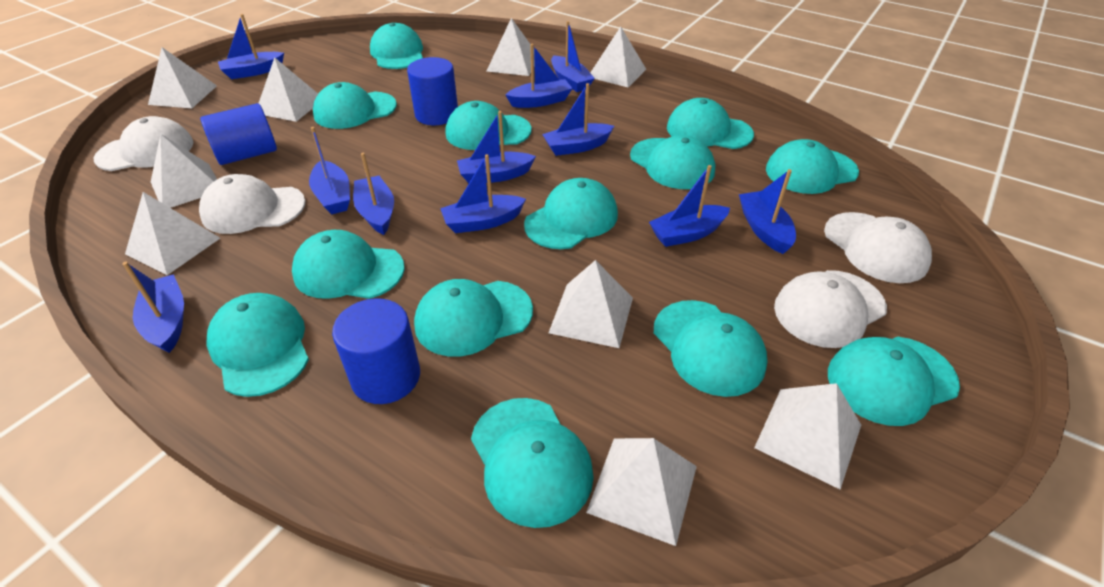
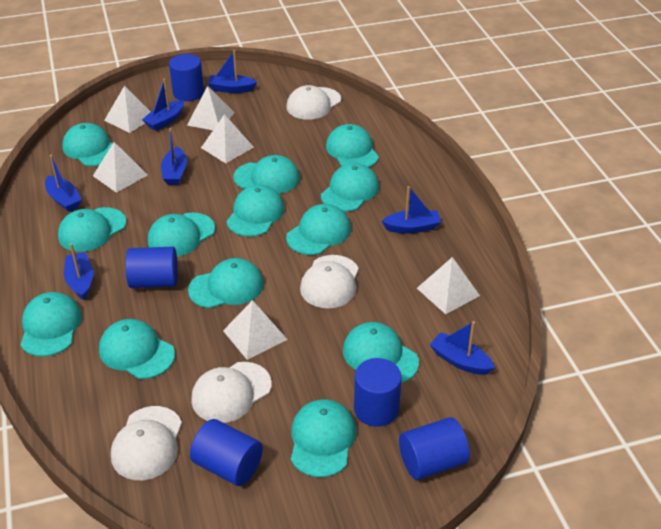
blue boat: [122,262,184,353] [218,14,284,79] [309,127,350,214] [353,153,394,235] [440,154,526,233] [457,111,536,183] [506,44,573,108] [542,83,614,156] [551,21,595,92] [649,165,730,247] [739,169,796,254] = 11 -> [45,155,82,212] [64,243,93,300] [142,78,184,131] [161,128,187,185] [208,50,257,93] [382,186,441,234] [430,321,495,375] = 7
blue cylinder: [200,103,277,165] [332,298,420,404] [407,57,458,125] = 3 -> [125,247,178,288] [169,54,204,101] [190,419,263,486] [354,358,402,427] [399,417,470,480] = 5
white pyramid: [125,192,220,275] [148,47,217,108] [151,134,217,208] [258,57,318,122] [487,18,531,76] [549,260,633,348] [586,438,697,546] [590,27,646,87] [754,383,861,490] = 9 -> [93,142,148,193] [104,86,151,133] [187,86,235,130] [201,114,254,163] [223,300,288,360] [417,257,480,314] = 6

